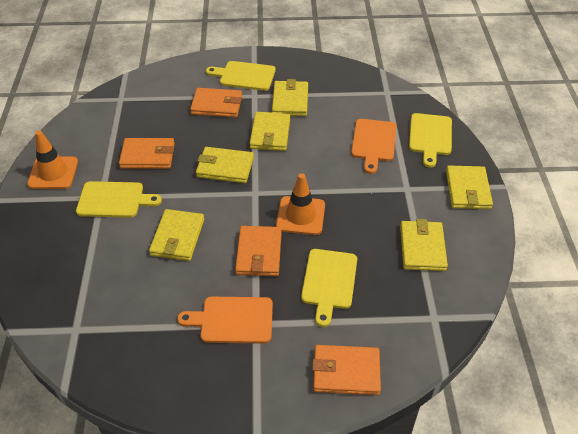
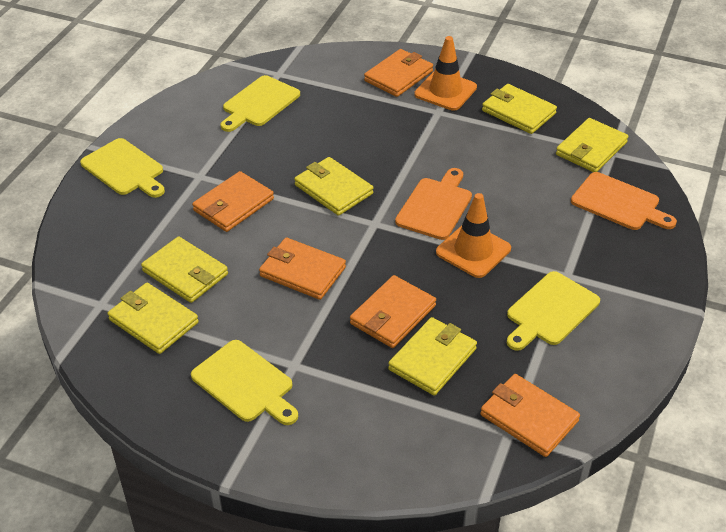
orange wallet: [119,138,175,169] [190,88,242,118] [235,226,282,276] [312,345,381,395] = 4 -> [192,171,274,232] [259,238,346,300] [350,275,436,348] [364,49,433,97] [480,374,580,457] = 5

